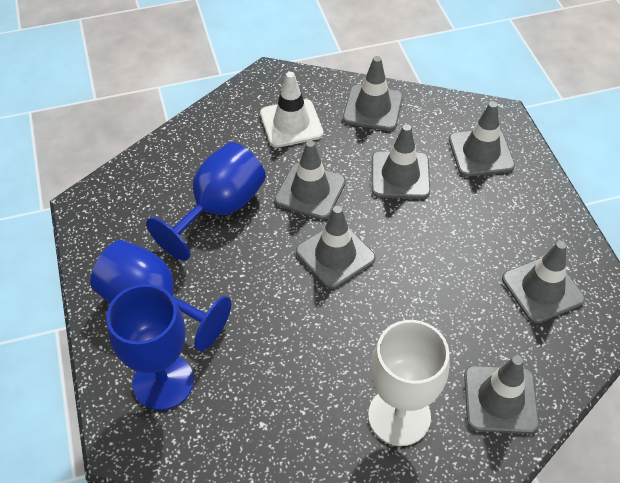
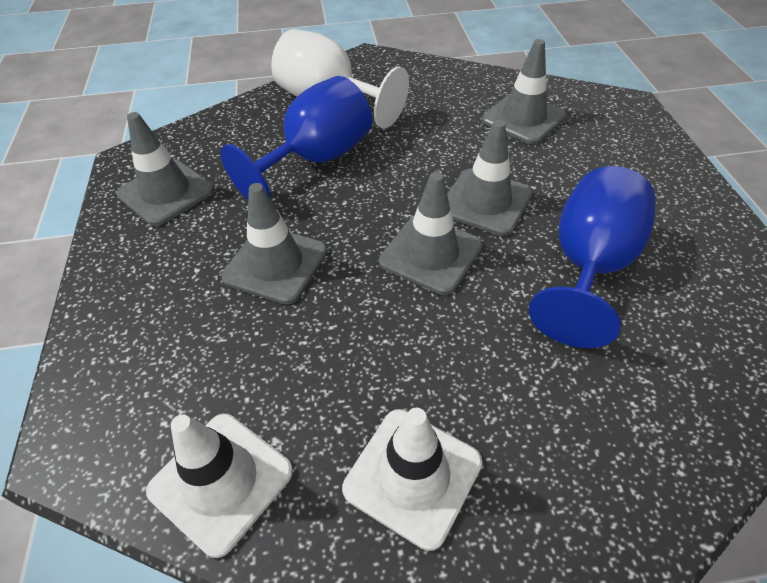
blue goblet: [90,240,231,351] [106,284,194,410] [146,142,266,261] = 3 -> [220,76,372,199] [529,166,655,348] = 2
grey traffic cone: [275,140,346,220] [296,206,376,289] [343,56,403,131] [372,124,430,199] [449,101,515,177] [464,356,539,434] [502,241,585,323] = 7 -> [117,112,214,226] [221,183,327,304] [379,172,483,295] [447,120,533,236] [482,39,567,144] = 5
white traffic cone: [260,72,324,148] = 1 -> [146,414,293,558] [342,408,483,551] = 2

